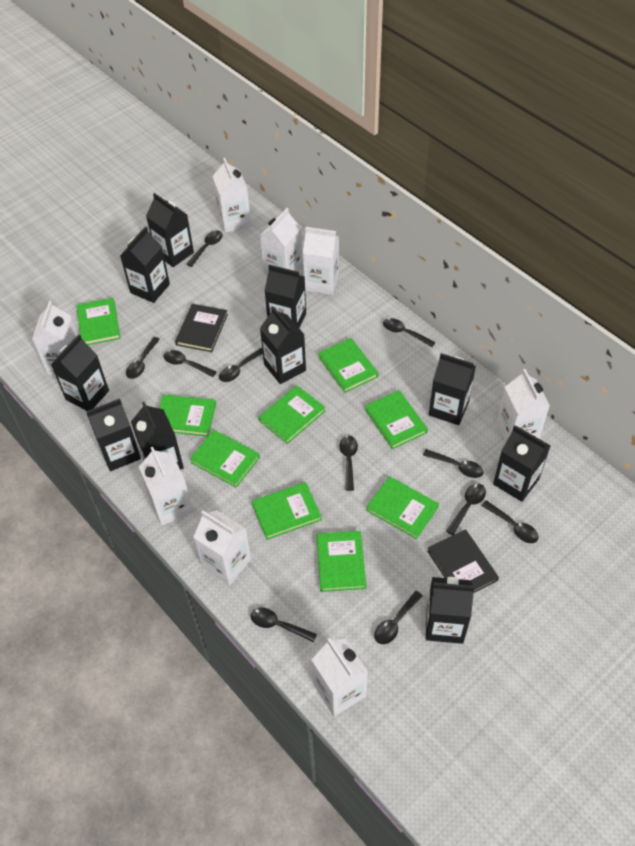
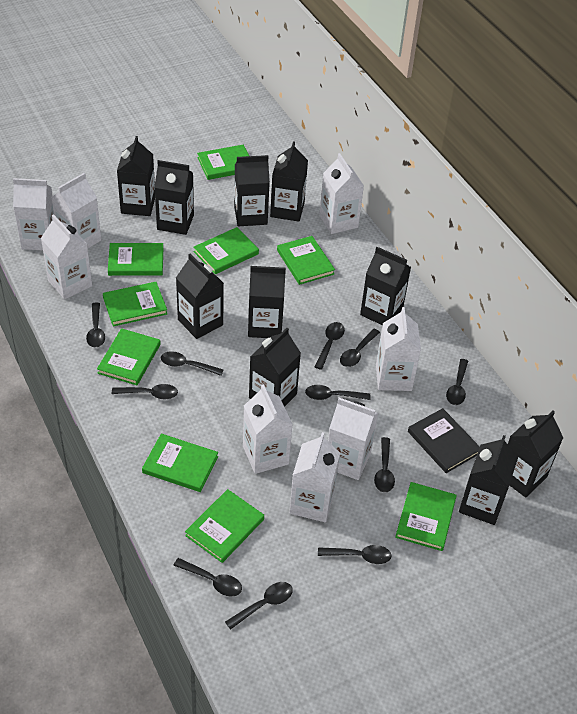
black book: [175,304,228,352] [427,529,499,593] = 2 -> [408,408,480,473] = 1

